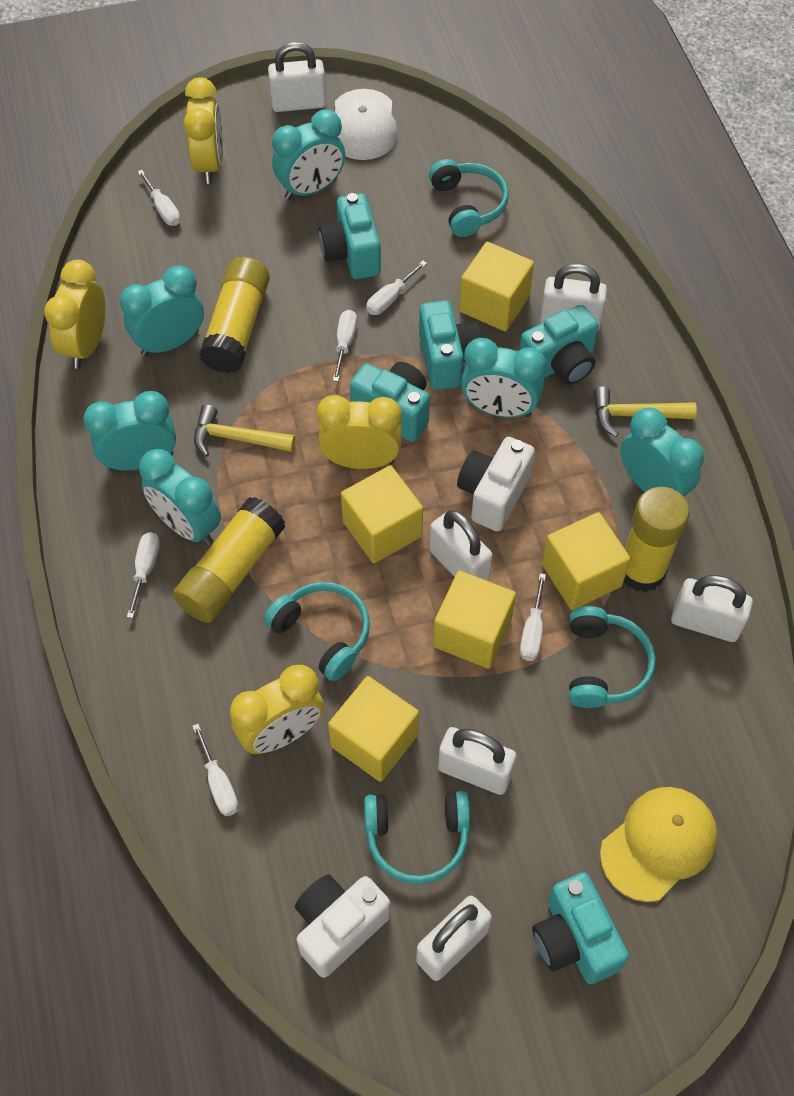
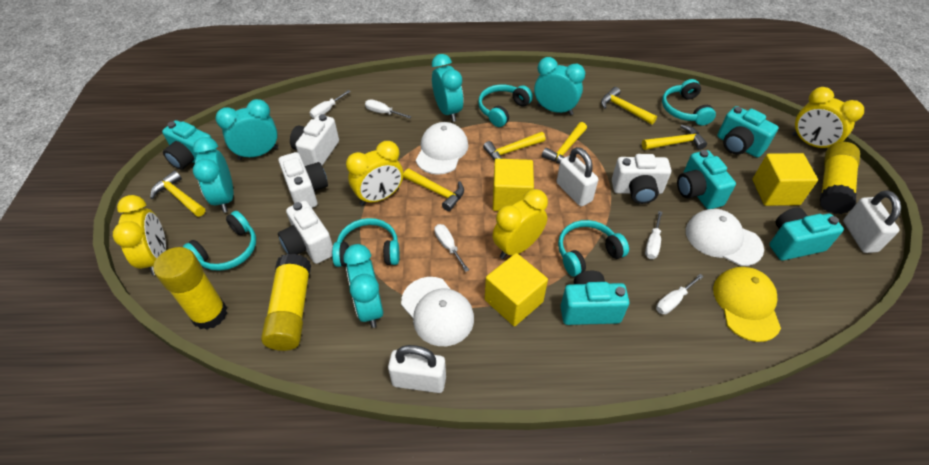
turquoise clock: [83,391,176,471] [120,266,204,356] [139,449,221,545] [272,110,346,200] [461,338,546,418] [620,407,704,497] = 6 -> [193,137,233,213] [216,99,278,160] [343,244,383,328] [432,54,464,122] [534,57,585,115] = 5
turquoise headphones: [264,582,370,681] [364,791,470,884] [429,159,509,237] [569,606,656,708] = 4 -> [183,211,256,271] [332,218,399,267] [478,84,533,127] [558,220,629,277] [662,79,716,126] = 5
white camera: [295,875,390,978] [457,437,535,531] = 2 -> [278,200,333,264] [279,152,328,208] [290,114,339,166] [612,154,671,204] = 4
white cap: [335,89,398,160] = 1 -> [401,277,474,346] [416,122,468,175] [686,209,764,266] = 3
white padlock: [268,42,326,112] [416,896,492,981] [429,510,493,581] [438,727,517,795] [540,264,607,330] [671,575,753,642] = 6 -> [388,345,446,393] [557,147,598,206] [843,190,901,253] = 3
white screwdriver: [127,532,160,618] [138,170,181,226] [192,724,238,816] [333,310,357,382] [366,261,427,315] [520,573,546,661] = 6 -> [310,90,351,118] [365,99,412,119] [434,224,469,272] [645,211,662,259] [656,274,704,314] = 5
yellow cube: [328,676,419,782] [341,465,423,563] [433,571,516,669] [459,242,534,331] [542,512,631,610] = 5 -> [485,253,548,326] [493,159,534,211] [753,153,818,206] = 3
yellow hammer: [194,405,295,457] [593,387,697,437] = 2 -> [150,171,205,217] [403,169,464,211] [483,132,546,160] [542,122,587,164] [601,87,657,125] [642,125,707,150] = 6

